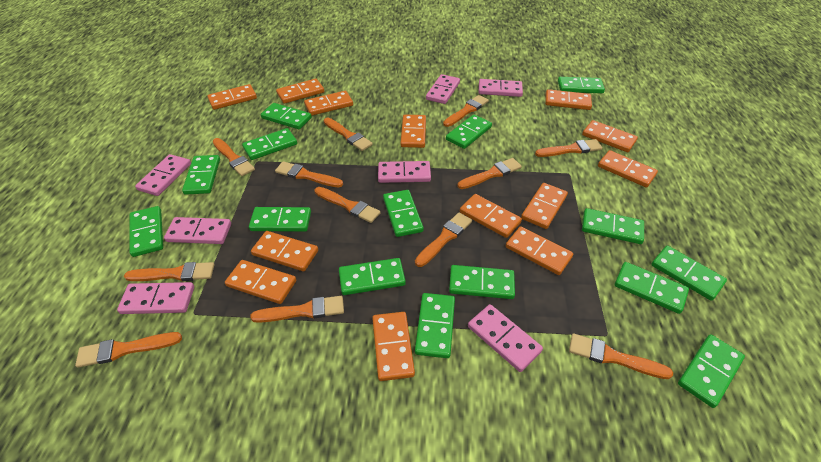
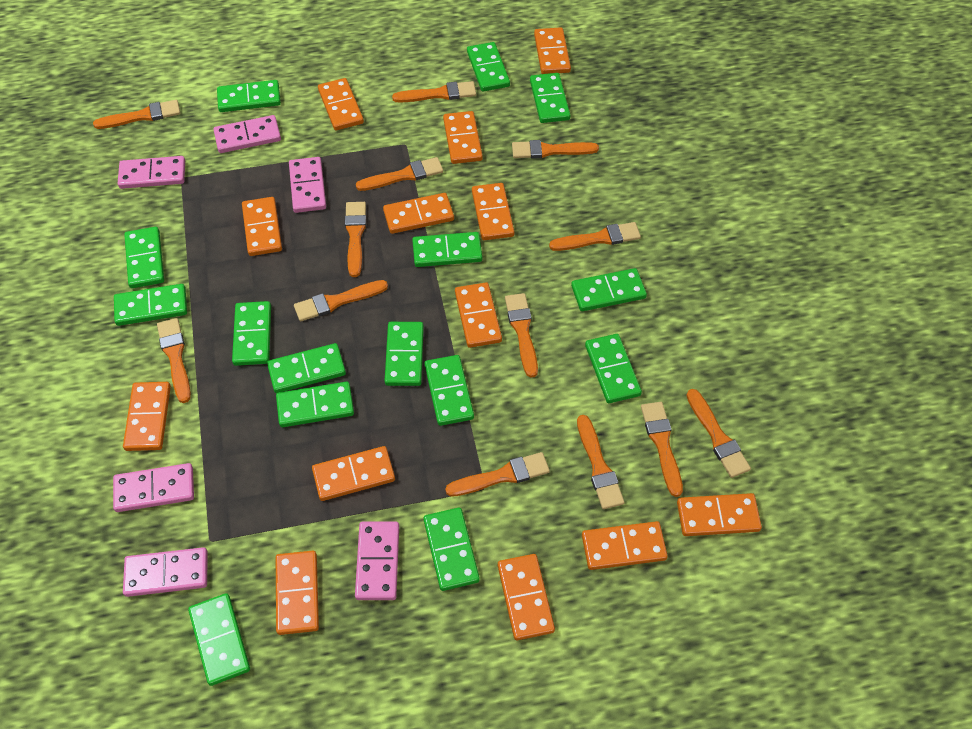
orange brush: [75,332,182,368] [124,262,214,281] [213,138,255,176] [250,296,344,323] [275,161,343,187] [315,187,381,223] [324,118,373,151] [415,212,472,267] [443,95,489,127] [457,158,522,189] [535,139,603,157] [569,333,673,379] = 12 -> [93,100,180,129] [157,318,191,403] [294,280,388,322] [345,202,366,277] [356,157,443,191] [392,81,476,103] [445,452,550,497] [505,293,538,378] [512,140,599,159] [549,222,641,251] [577,415,625,509] [641,402,683,497] [686,389,751,478] = 13
pink domino: [117,282,194,314] [135,154,191,196] [164,217,231,244] [378,161,431,183] [426,74,460,104] [468,304,543,372] [479,79,523,97] = 7 -> [113,463,194,512] [118,156,185,189] [123,547,208,597] [213,115,281,153] [289,157,326,213] [355,522,399,600] = 6

